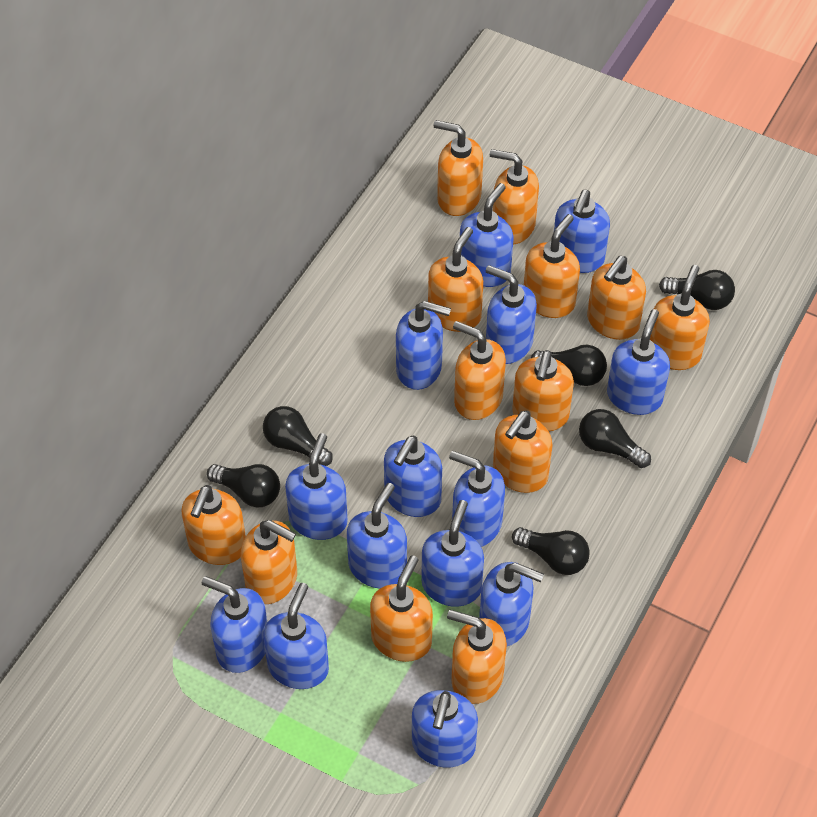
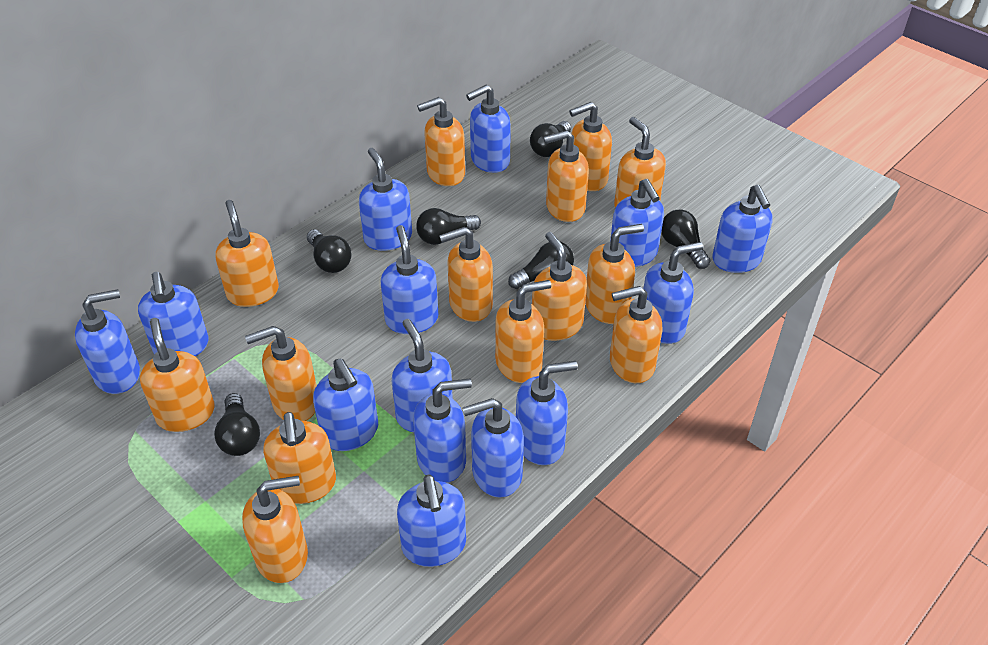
orange soap dispenser: [182,485,246,565] [241,520,297,604] [370,555,433,662] [428,227,483,332] [434,120,483,216] [447,610,507,704] [453,321,506,420] [490,149,539,244] [493,411,553,493] [512,350,574,431] [524,214,580,318] [587,256,646,340] [650,265,710,370] = 13 -> [140,318,215,432] [215,200,279,307] [242,476,308,583] [245,326,317,421] [263,412,336,504] [417,97,465,186] [439,227,493,322] [495,280,551,383] [532,232,587,341] [543,130,589,222] [569,102,612,191] [585,224,644,324] [610,286,663,383] [614,117,666,208] = 14

